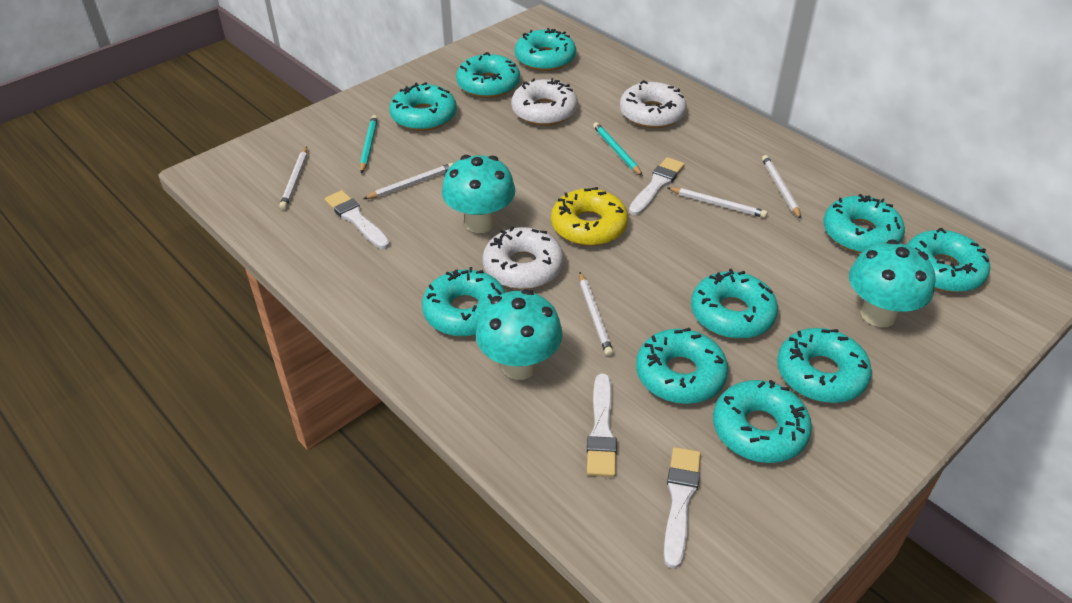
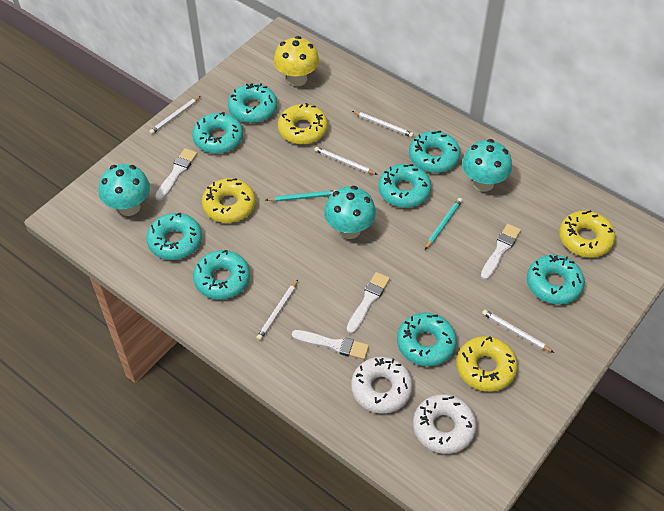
turquoise donut: [389,82,457,131] [422,267,506,337] [456,52,520,98] [515,28,576,71] [636,328,728,404] [691,269,778,339] [713,380,812,463] [777,328,872,403] [823,194,905,253] [907,228,990,292] = 10 -> [146,213,202,260] [192,112,243,154] [193,250,250,300] [228,83,277,123] [378,164,431,208] [397,313,457,367] [409,131,461,173] [527,255,585,305] = 8
white donut: [483,226,564,289] [511,78,578,126] [620,80,687,128] = 3 -> [351,357,413,414] [413,394,476,454] = 2
yellow donut: [551,187,628,246] = 1 -> [202,178,255,223] [278,103,328,145] [456,336,517,392] [559,210,616,258] = 4
yellow mushroom: none = 0 -> [274,36,319,86] = 1

